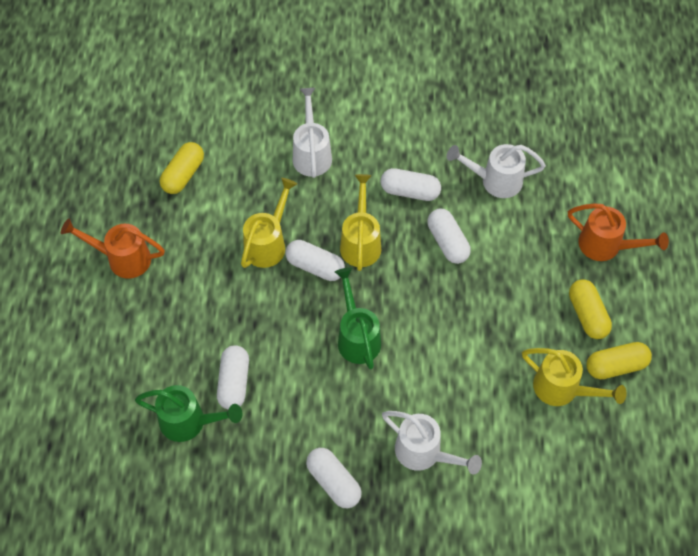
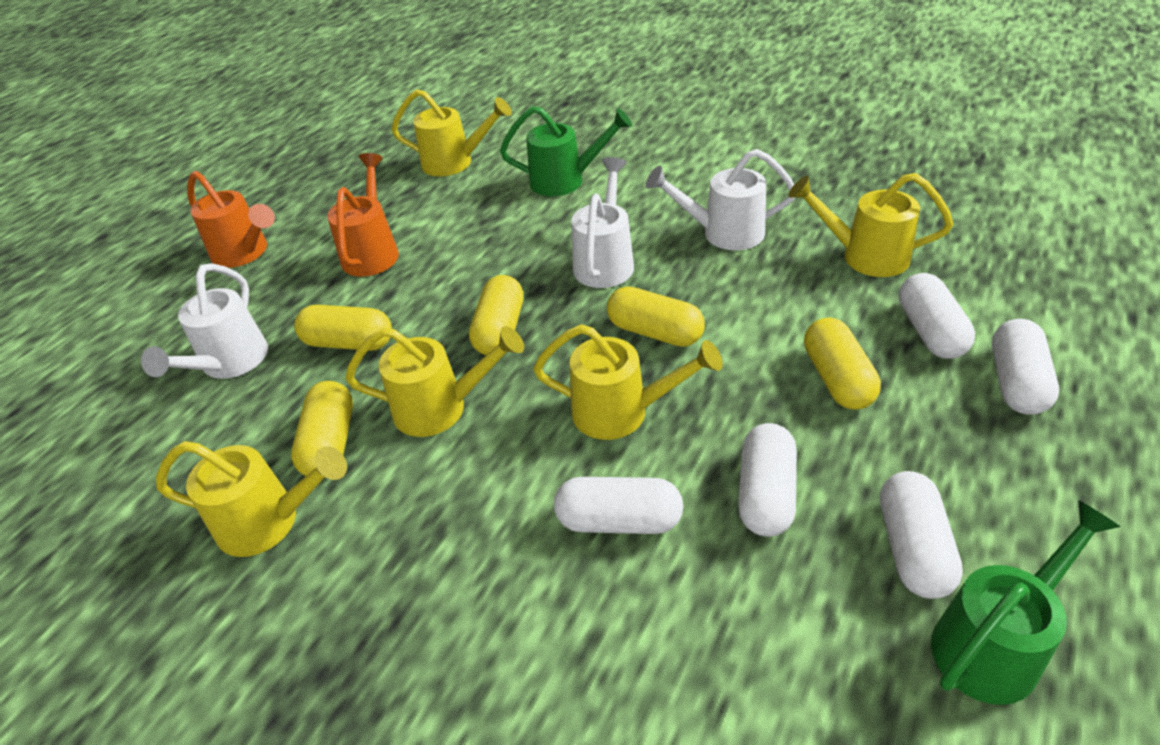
yellow capsule: [160,142,204,194] [569,279,612,339] [586,342,652,379] = 3 -> [291,381,353,476] [294,305,392,351] [469,275,523,355] [607,286,705,347] [804,318,881,409] = 5
yellow watering can: [241,178,297,268] [340,174,381,271] [522,348,627,406] = 3 -> [156,441,347,557] [345,326,524,437] [391,89,512,176] [533,324,723,440] [789,173,953,277] = 5

